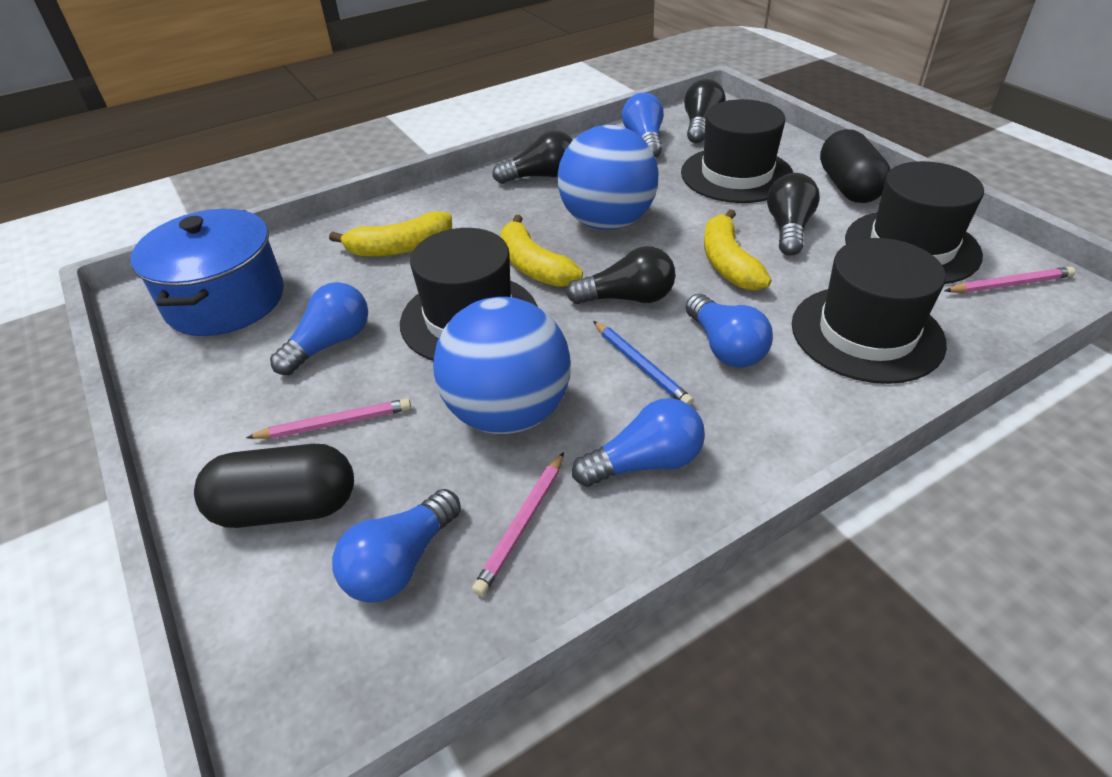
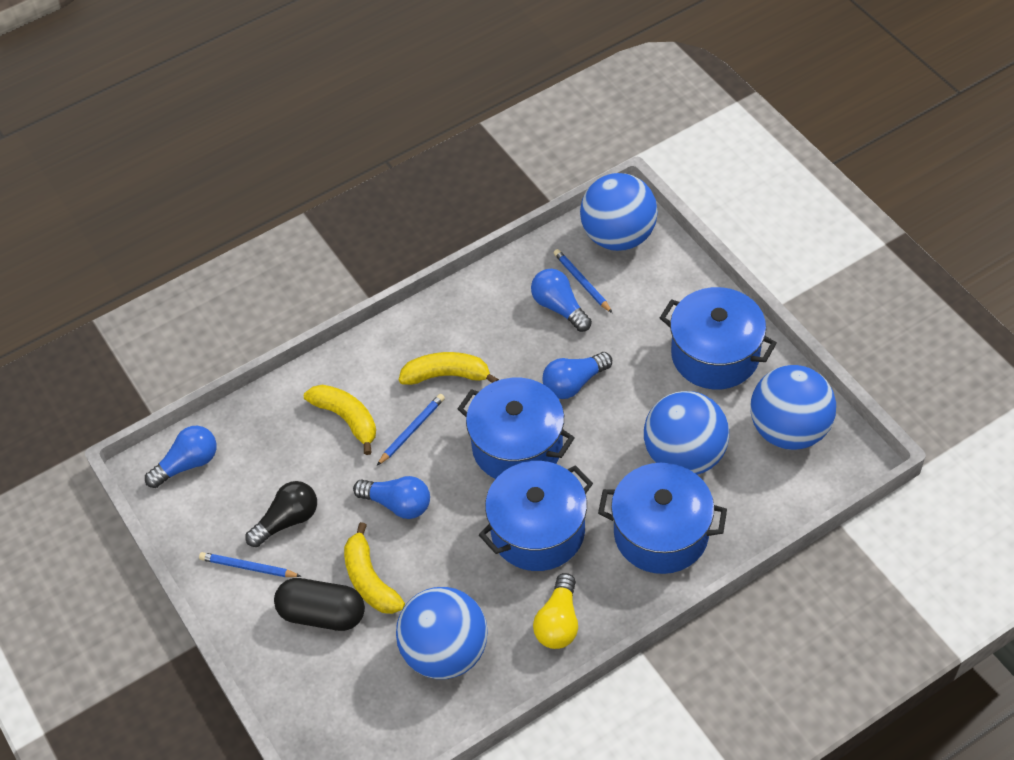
black capsule: [194,444,354,528] [820,129,891,203] = 2 -> [274,578,365,631] = 1
black hat: [400,228,537,360] [681,99,793,203] [792,238,947,384] [845,161,984,284] = 4 -> none = 0
black light bulb: [492,131,573,184] [566,246,676,304] [684,79,726,143] [767,173,820,255] = 4 -> [246,481,317,547] = 1
blue ball: [433,297,571,434] [557,125,658,230] = 2 -> [396,587,488,679] [580,173,658,251] [644,391,729,475] [750,365,836,450] = 4
blue light bulb: [270,282,368,375] [332,489,461,603] [572,398,705,487] [622,93,664,158] [686,294,773,368] = 5 -> [145,426,217,488] [353,476,430,519] [531,269,592,332] [542,352,612,399] = 4
blue pencil: [593,321,694,406] = 1 -> [199,552,301,577] [377,394,445,466] [554,249,612,313] = 3
blue pot: [130,209,284,336] = 1 -> [457,378,575,479] [479,461,593,571] [598,463,727,574] [660,287,777,390] = 4
pink pencil: [246,399,411,439] [472,452,564,596] [944,266,1075,293] = 3 -> none = 0
yellow light bulb: none = 0 -> [533,573,578,649] = 1

